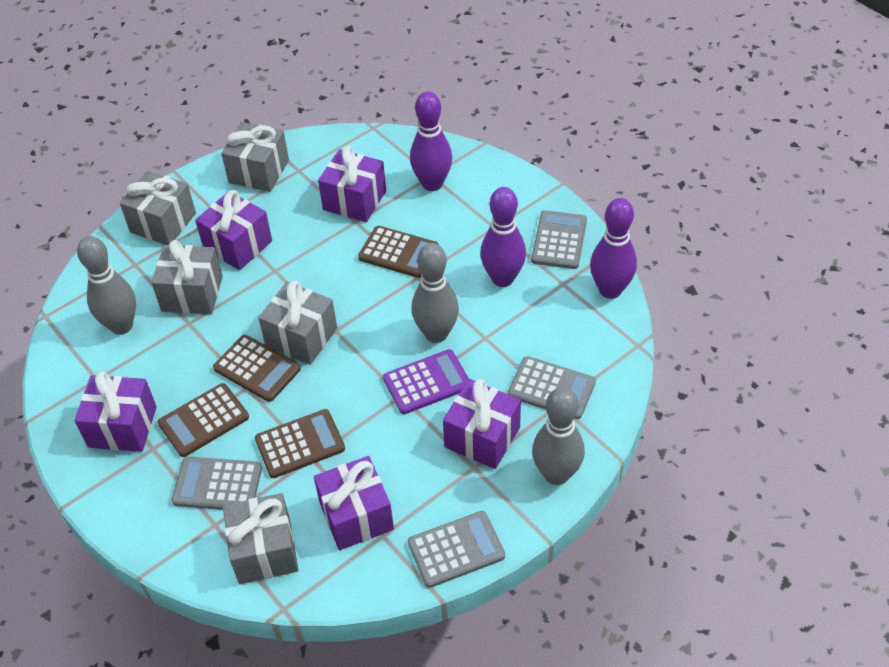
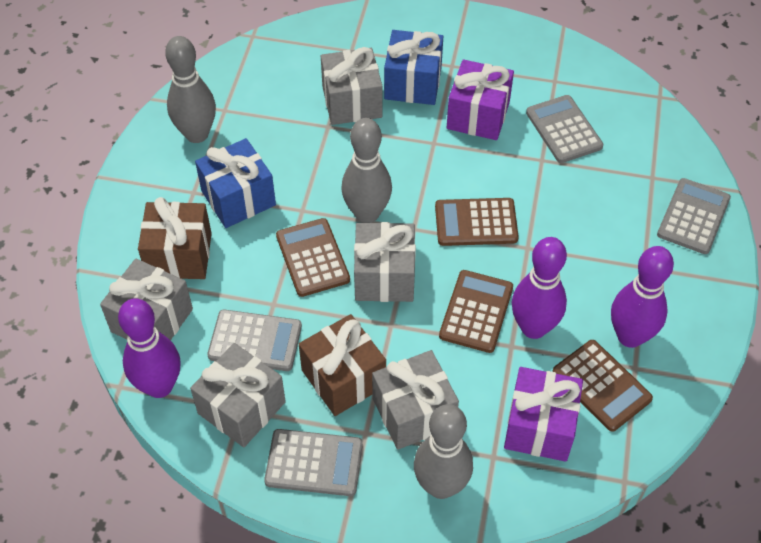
blue gift: none = 0 -> [195,138,276,228] [384,30,443,105] = 2
brown gift: none = 0 -> [138,197,212,279] [299,314,386,416] = 2
purple calculator: [383,349,469,414] = 1 -> none = 0
purple gift: [74,371,157,452] [195,190,272,270] [314,456,394,550] [318,146,386,222] [443,379,521,469] = 5 -> [447,59,514,140] [504,367,583,462] = 2

